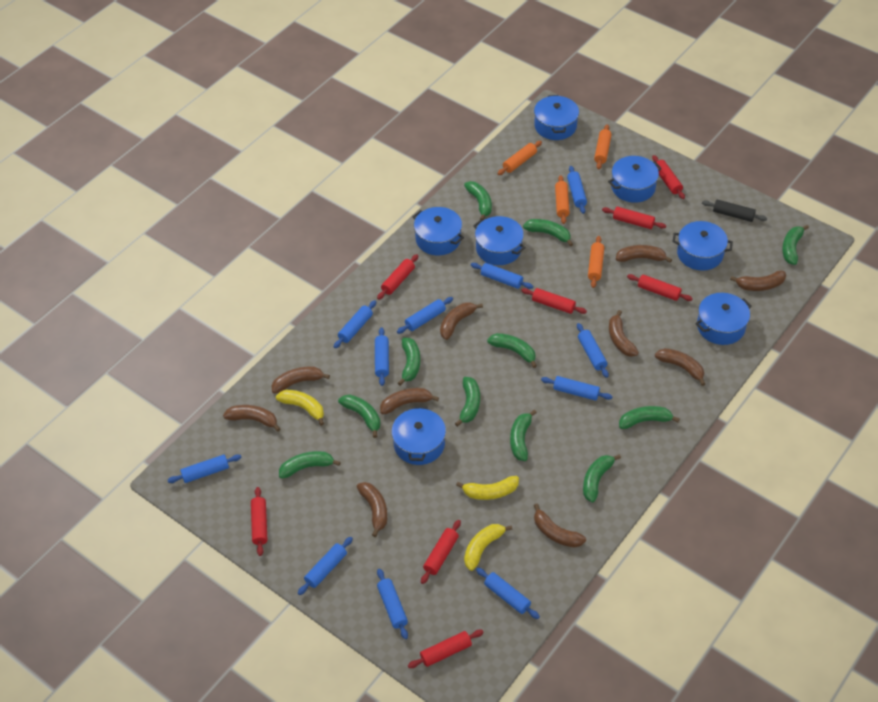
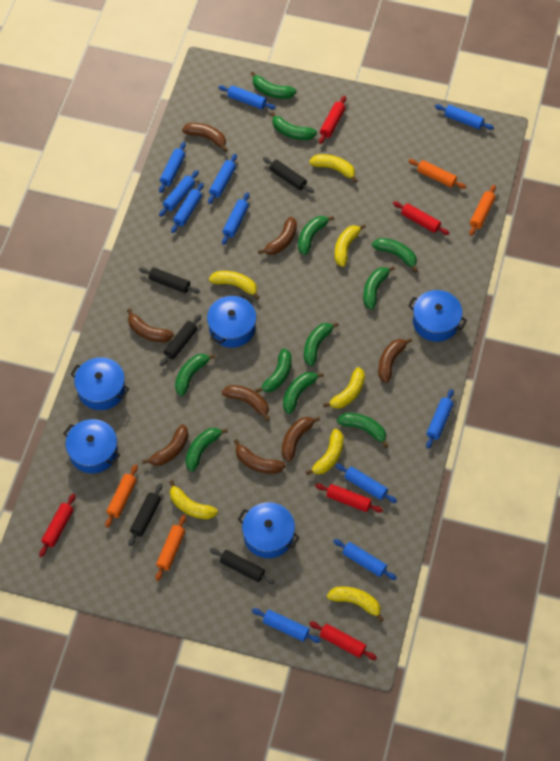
black rolling pin: [702,199,767,222] = 1 -> [128,483,162,546] [139,267,200,294] [160,314,201,366] [210,548,275,584] [263,157,314,193] = 5
blue pot: [391,406,446,465] [413,207,464,255] [474,216,526,265] [534,95,579,140] [608,156,662,203] [672,221,733,271] [695,293,752,345] = 7 -> [63,419,120,473] [71,357,129,410] [207,295,256,348] [238,502,300,558] [408,290,467,342] = 5
brown banana: [223,405,280,432] [272,366,330,394] [357,482,387,537] [380,388,439,414] [440,302,483,340] [534,504,586,548] [609,310,639,357] [616,245,672,263] [655,348,705,386] [730,271,786,291] = 10 -> [127,308,174,342] [142,424,188,466] [182,123,228,152] [222,385,270,422] [234,439,286,474] [258,216,297,255] [282,417,320,462] [378,338,412,383] = 8
red rolling pin: [251,487,267,556] [377,254,418,300] [408,630,484,668] [421,520,461,584] [521,288,587,314] [602,207,666,229] [627,274,693,301] [652,155,685,199] = 8 -> [39,494,75,557] [309,621,377,660] [315,483,383,513] [319,96,346,144] [393,201,449,235] = 5
yellow banana: [276,390,324,426] [456,476,519,500] [464,524,513,571] = 3 -> [169,480,218,519] [209,271,260,299] [306,429,343,475] [309,154,358,183] [323,367,365,409] [327,587,384,622] [335,224,366,267] = 7

